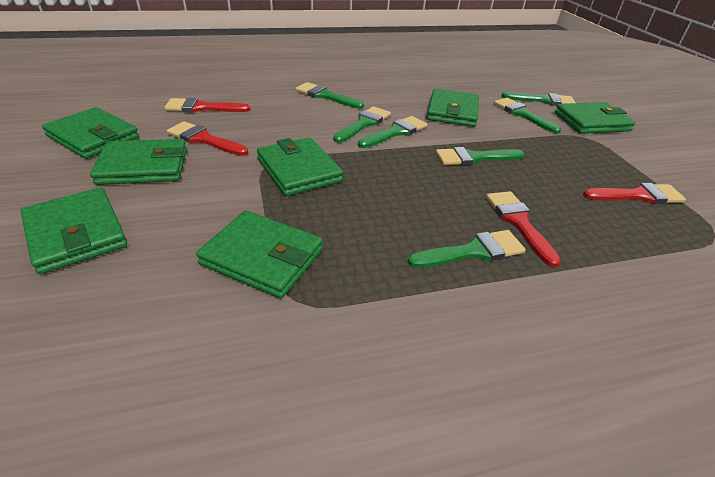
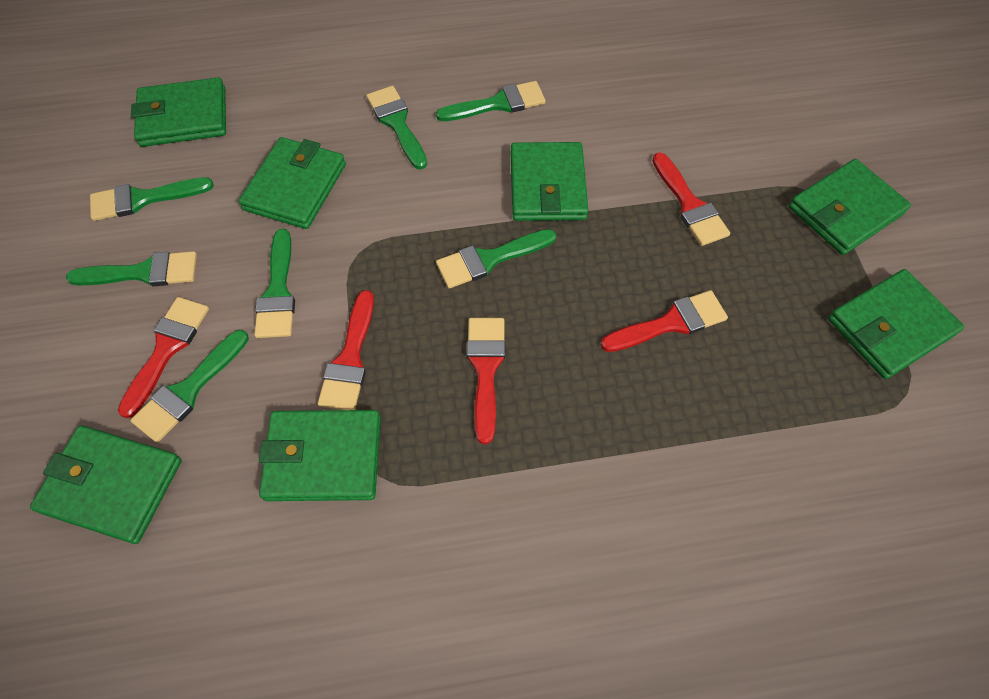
red brush: [164,98,251,112] [167,121,248,156] [486,191,561,267] [583,183,686,204] = 4 -> [118,297,209,418] [318,290,374,410] [467,318,505,444] [601,290,728,352] [652,152,730,246] = 5

